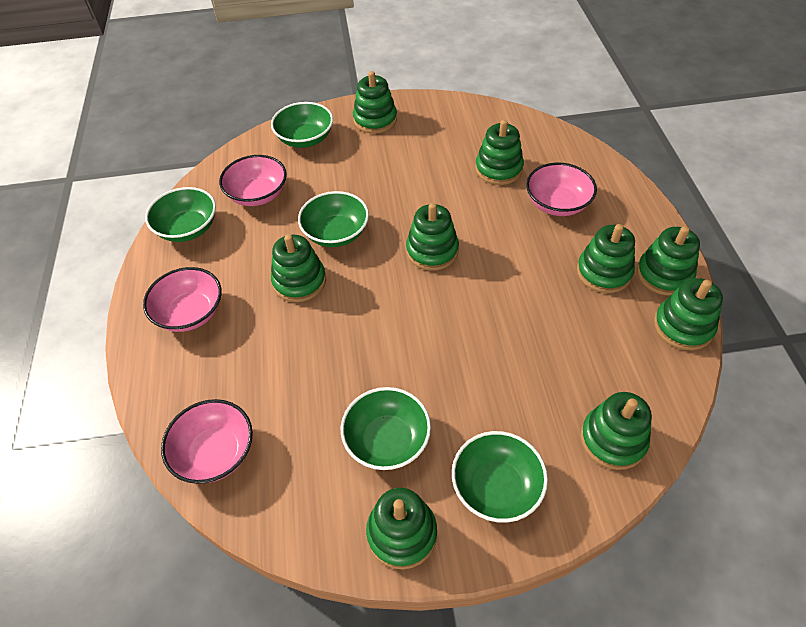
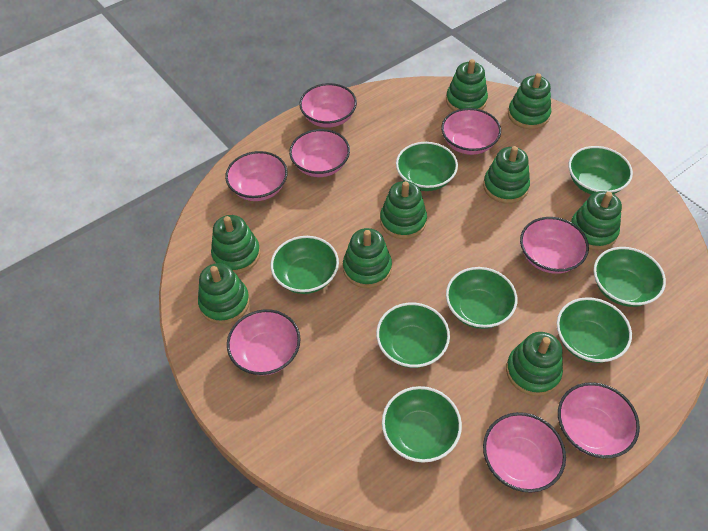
green bowl: [145,187,216,242] [271,102,333,148] [298,191,369,247] [341,387,431,470] [452,431,548,523] = 5 -> [271,236,339,294] [376,303,450,368] [382,386,462,463] [396,142,458,191] [446,267,517,329] [557,297,632,363] [569,146,633,195] [594,247,666,307] = 8
pink bowl: [143,267,222,332] [161,399,253,484] [219,155,287,206] [526,163,597,216] = 4 -> [225,151,288,201] [227,309,301,375] [289,129,350,177] [299,83,357,128] [441,108,501,155] [483,412,566,493] [520,217,589,274] [558,382,640,458] = 8

